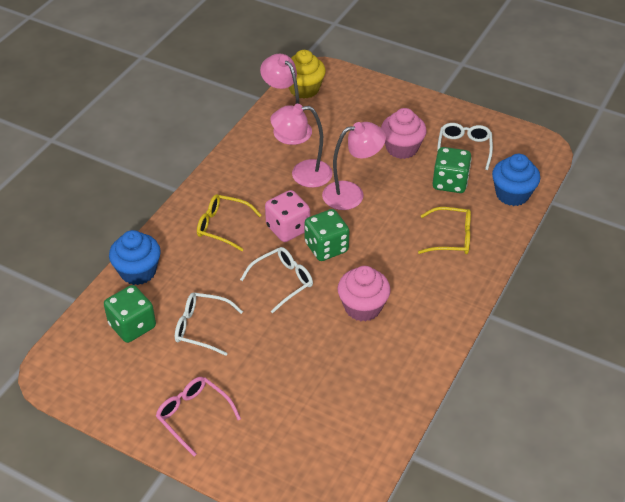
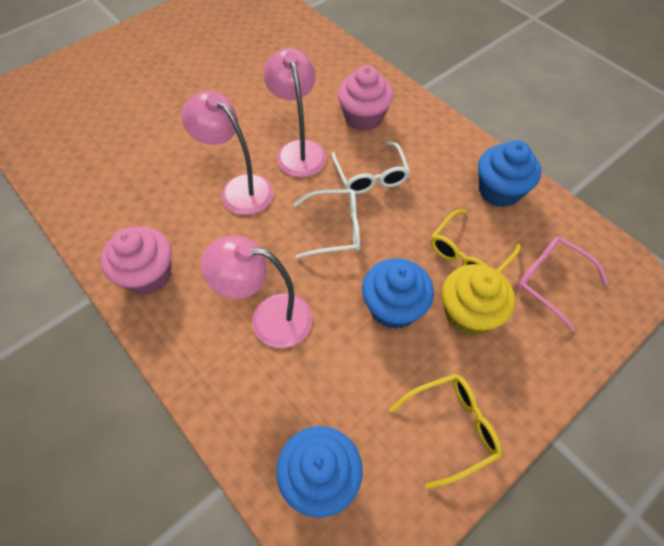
blue cupcake: [109,230,161,285] [492,154,540,206] = 2 -> [276,426,363,518] [362,258,434,329] [478,140,541,207] = 3
green dice: [104,285,156,343] [304,209,349,261] [432,147,472,193] = 3 -> none = 0
pink dice: [265,190,310,242] = 1 -> none = 0
white glasses: [175,292,243,356] [240,247,313,314] [437,123,493,170] = 3 -> [294,189,360,259] [332,141,410,194] = 2

